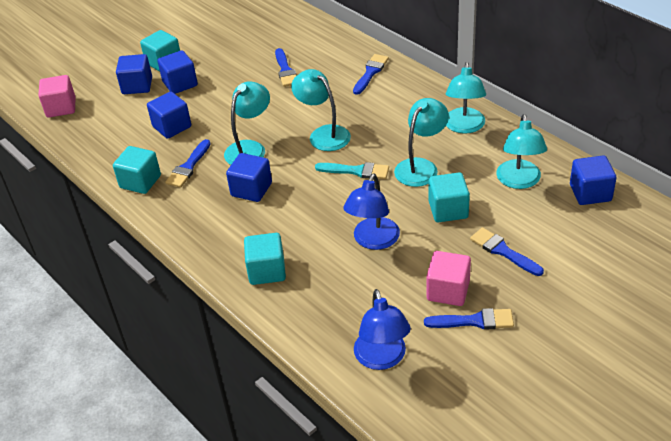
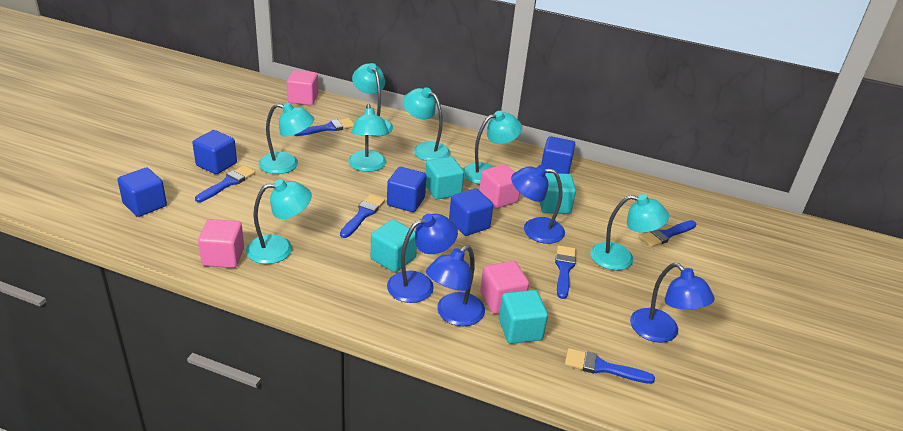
blue brush: [165,139,211,188] [275,48,297,87] [353,54,389,95] [424,308,514,330] [470,227,544,276] = 5 -> [195,166,255,202] [294,118,354,136] [340,194,385,238] [555,245,576,299] [565,348,655,384] [639,220,697,248] = 6
blue lamp: [343,174,400,250] [354,289,411,370] = 2 -> [387,214,458,303] [426,245,485,326] [511,165,565,244] [630,263,715,343] = 4
pink cube: [38,75,75,117] [426,251,471,306] = 2 -> [198,219,244,268] [287,70,318,106] [479,164,520,209] [480,261,529,314] = 4
turquoise brush: [315,162,389,179] = 1 -> none = 0
turquoise lamp: [224,81,270,165] [291,69,351,151] [394,98,449,187] [446,62,486,134] [496,114,547,189] = 5 -> [246,179,312,264] [259,103,314,174] [348,104,389,172] [352,63,393,136] [403,87,450,161] [463,111,522,184] [590,194,669,270] = 7

